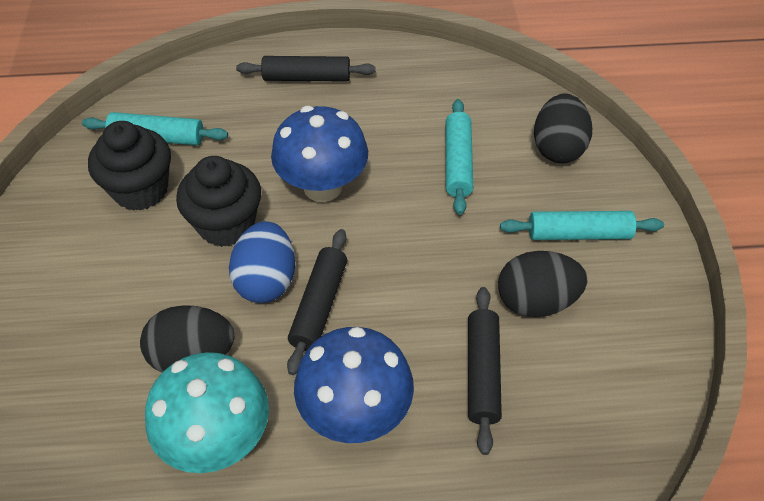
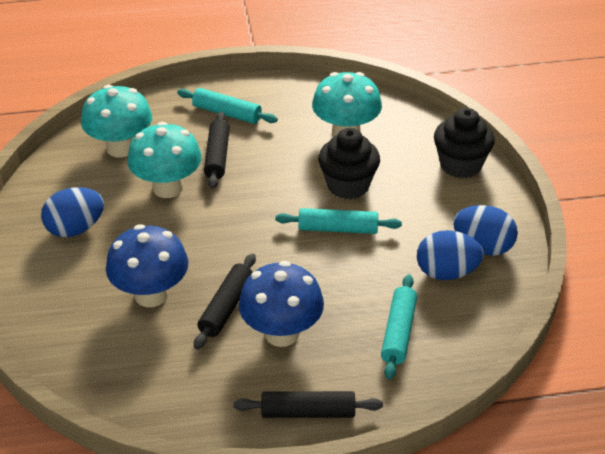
black egg: [140,305,234,372] [498,251,587,317] [534,94,592,163] = 3 -> none = 0
blue egg: [229,221,295,303] = 1 -> [41,187,104,237] [417,230,484,280] [453,205,518,256] = 3
turquoise mushroom: [145,352,269,473] = 1 -> [81,85,152,158] [127,122,202,198] [312,72,382,137] = 3

